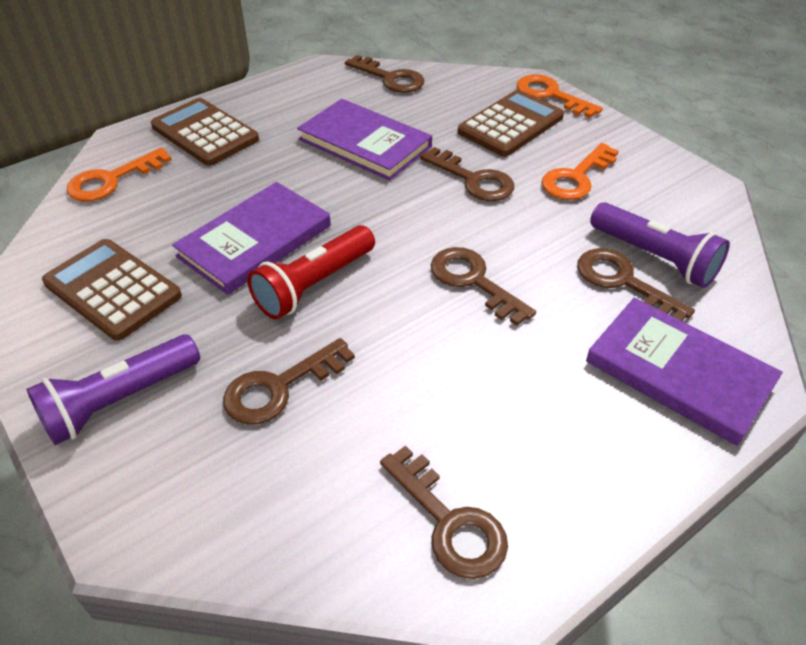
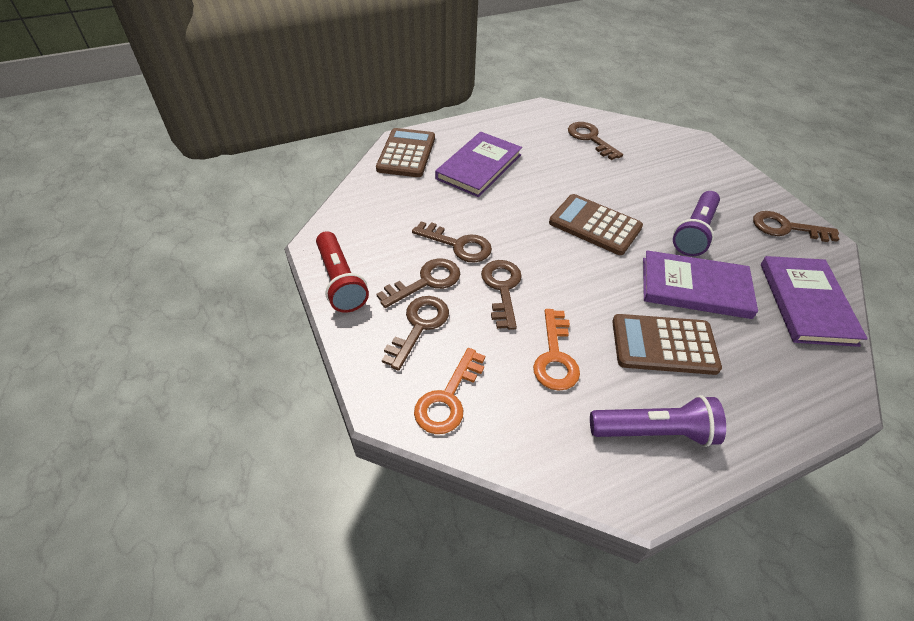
orange key: [67,148,172,201] [517,74,603,118] [542,143,619,200] = 3 -> [414,348,485,434] [533,309,580,391] = 2

